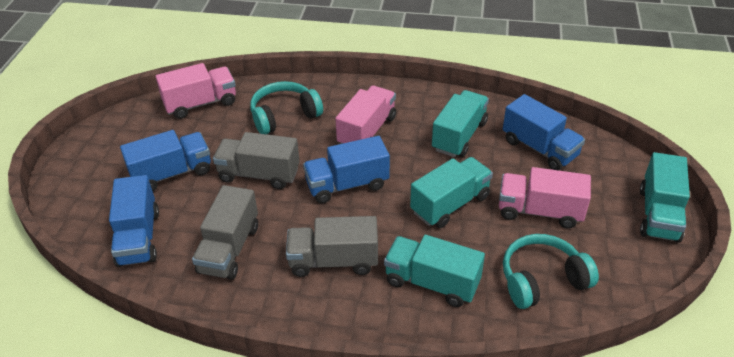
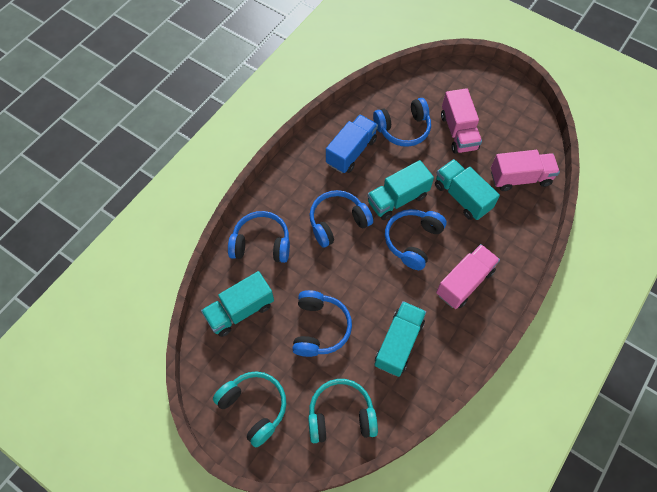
blue headphones: none = 0 -> [228,211,290,263] [292,290,352,357] [309,190,373,247] [373,98,431,147] [385,209,447,270] = 5
blue truck: [109,175,159,267] [120,130,211,191] [303,136,390,203] [503,94,585,170] = 4 -> [326,115,378,173] = 1
grey truck: [192,185,258,280] [213,132,300,189] [286,216,378,277] = 3 -> none = 0

